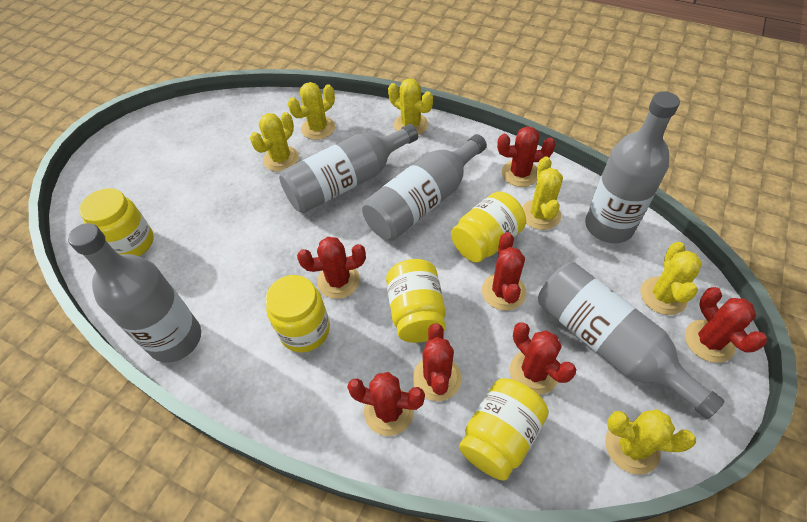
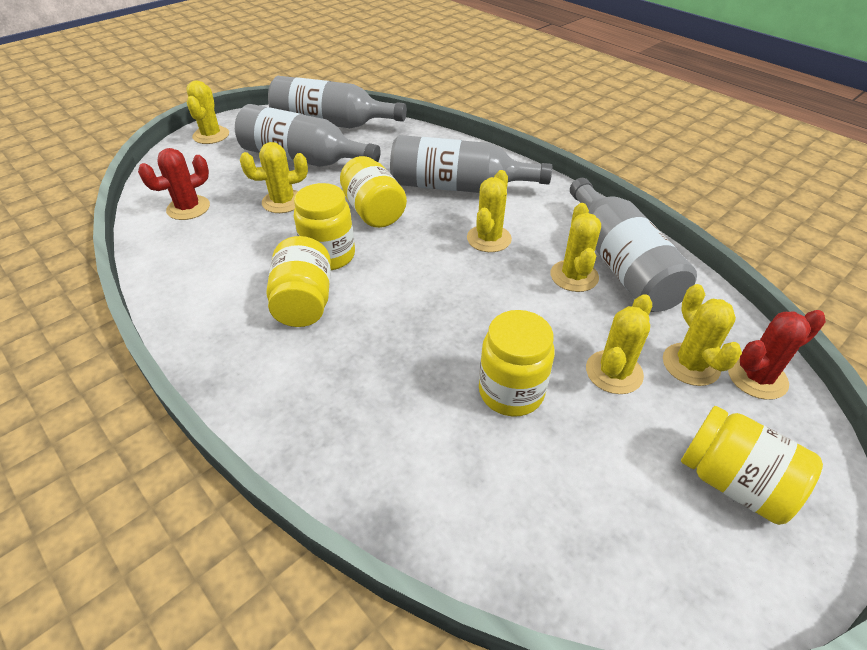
grey bottle: [68,223,201,363] [279,124,418,213] [362,134,487,241] [538,262,725,419] [585,91,680,243] = 5 -> [235,104,381,167] [268,76,407,128] [390,135,552,193] [570,178,697,312] = 4
red cactus: [297,237,366,299] [347,372,425,436] [413,323,462,401] [482,232,526,311] [497,126,556,187] [510,322,576,395] [685,287,767,363] = 7 -> [138,148,210,220] [728,310,826,400] = 2

